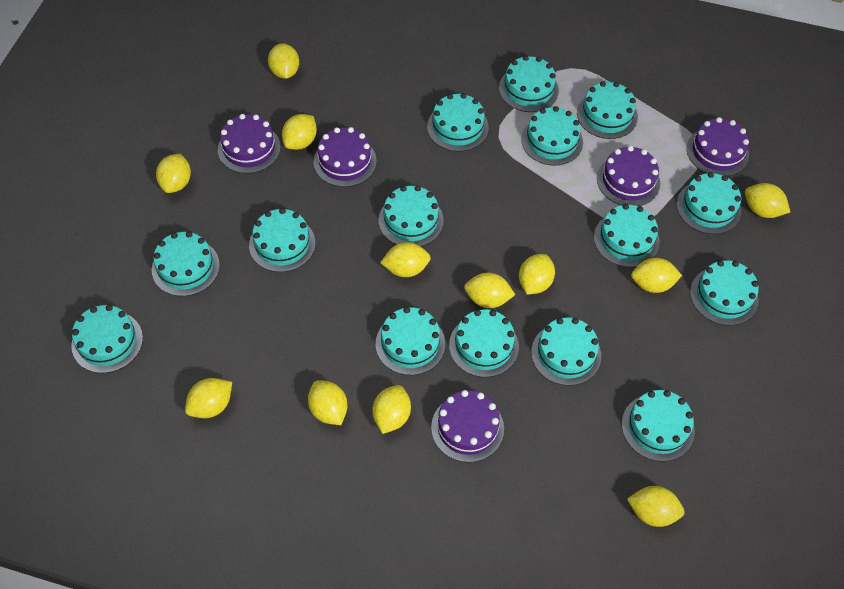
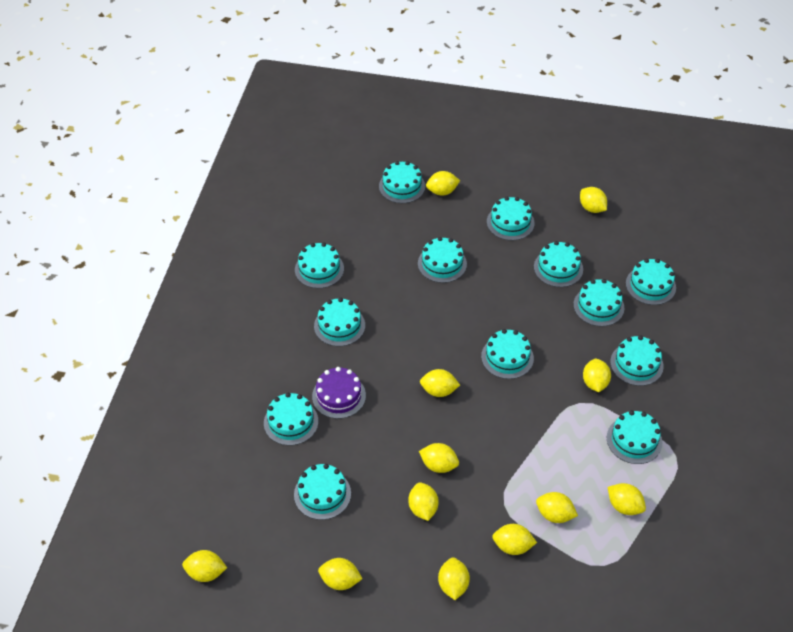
purple cake: [218,114,281,173] [313,127,377,187] [431,390,504,462] [597,146,660,206] [686,117,749,176] = 5 -> [312,367,366,419] = 1
turquoise cake: [71,305,143,373] [152,231,220,296] [249,208,315,272] [376,307,445,375] [379,185,444,247] [427,93,489,151] [449,309,519,377] [499,55,559,112] [521,106,583,165] [531,317,601,386] [577,81,638,139] [594,204,660,267] [622,390,695,462] [677,172,741,234] [690,260,759,326] = 15 -> [264,393,318,446] [294,464,351,520] [295,243,344,288] [314,298,365,346] [379,161,425,203] [418,237,467,283] [481,329,534,379] [487,197,534,241] [534,241,583,287] [574,279,624,327] [607,410,662,464] [610,336,664,386] [626,259,676,305] = 13

